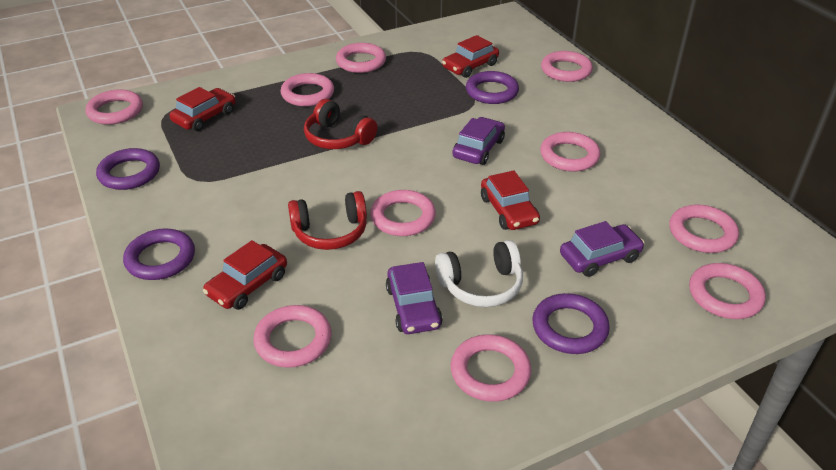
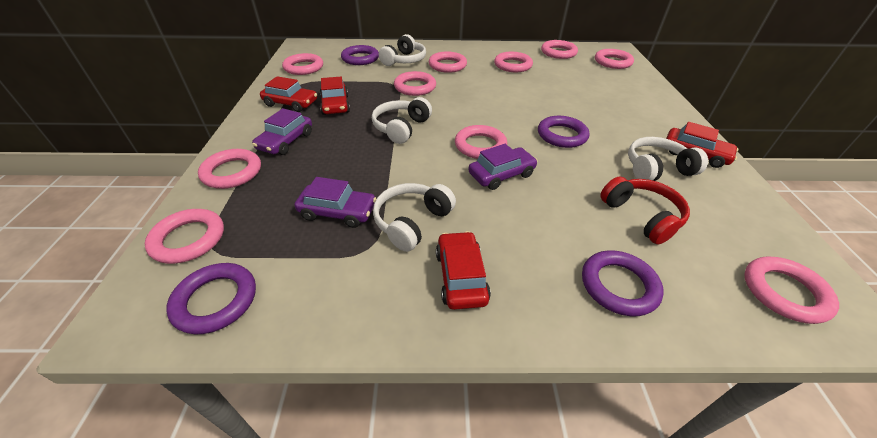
red headphones: [288,191,367,250] [304,99,377,149] = 2 -> [600,176,690,245] = 1
white headphones: [435,240,523,307] = 1 -> [372,97,432,144] [373,183,456,252] [379,34,426,66] [628,137,708,181] = 4

